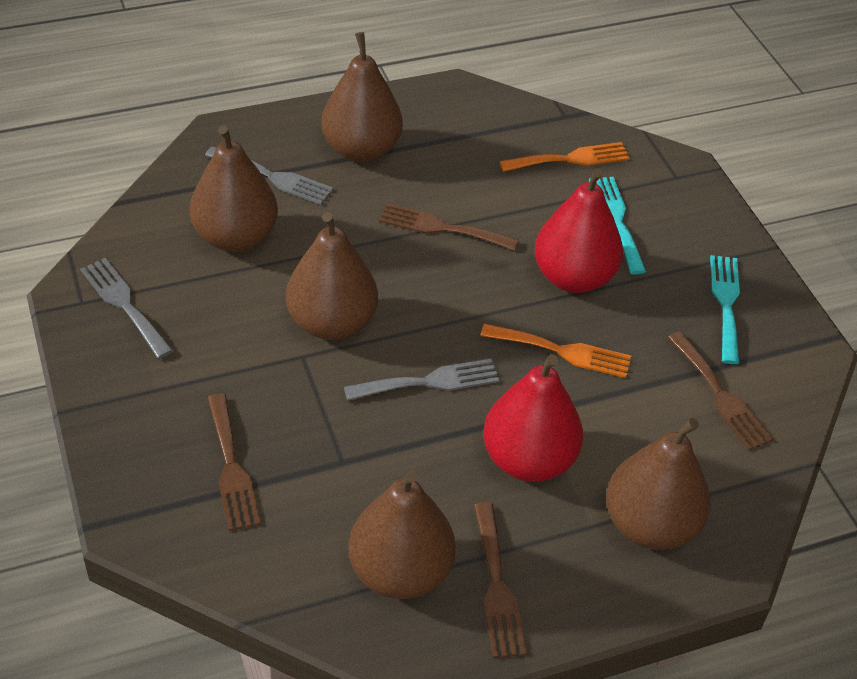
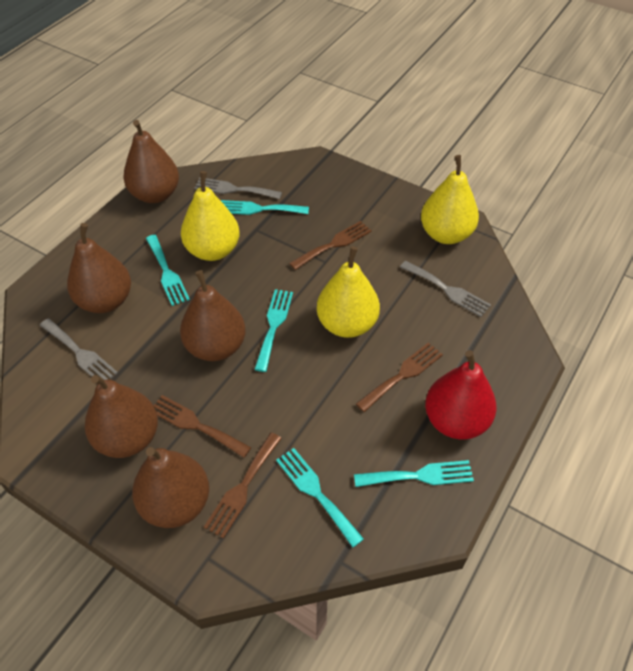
orange fork: [480,324,631,378] [499,142,630,172] = 2 -> none = 0
red pear: [483,354,583,482] [534,168,623,293] = 2 -> [425,350,496,440] = 1
turquoise fork: [589,177,646,275] [710,255,740,364] = 2 -> [146,235,190,306] [221,200,309,215] [254,289,293,372] [276,448,364,547] [354,460,474,487] = 5
yellow pear: none = 0 -> [181,171,240,261] [317,246,380,338] [421,155,479,244] = 3

